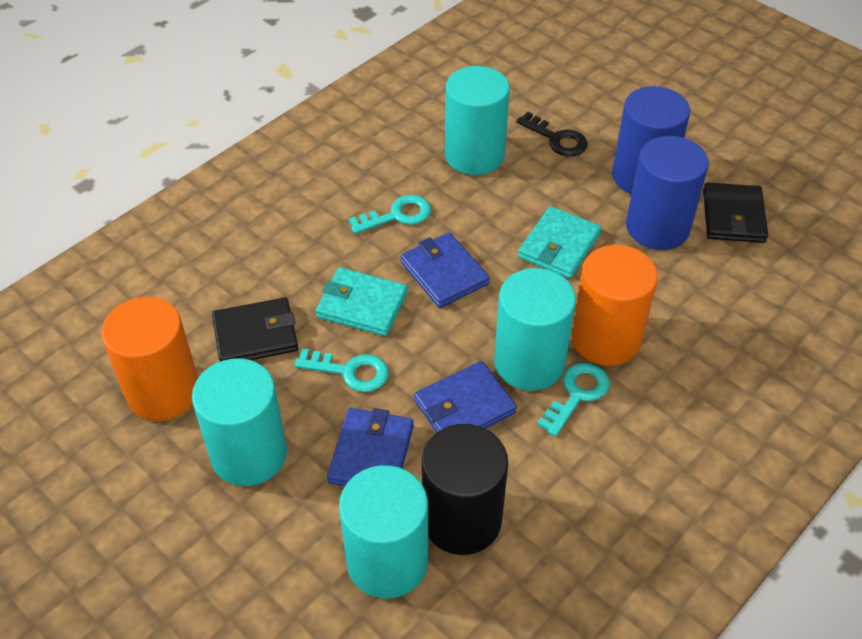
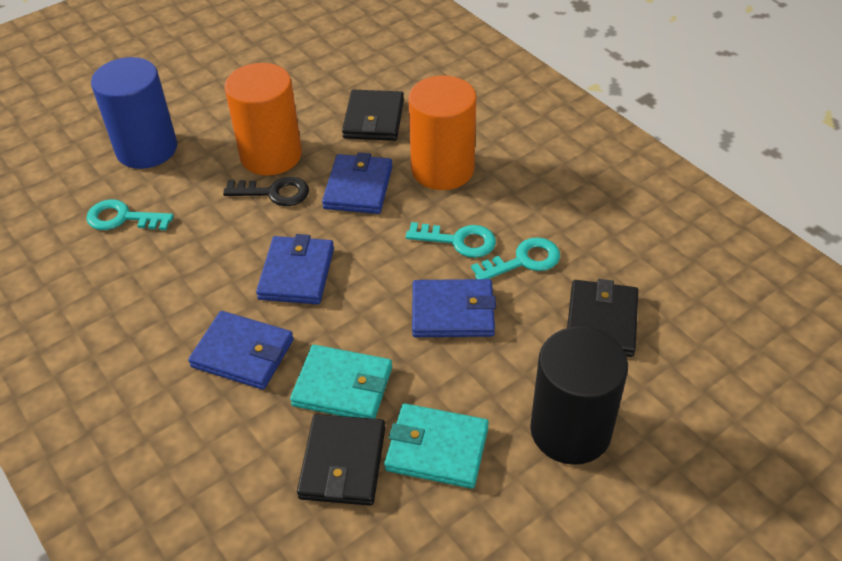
black wallet: [212,297,298,362] [703,183,768,243] = 2 -> [297,414,385,506] [342,90,404,141] [567,279,638,357] = 3
blue cylinder: [612,86,690,194] [626,136,709,250] = 2 -> [91,57,177,169] = 1
blue wallet: [327,408,414,486] [401,232,490,308] [414,361,517,432] = 3 -> [188,311,294,390] [256,234,334,304] [322,152,393,214] [412,279,496,337] = 4
turquoise cylinder: [192,358,287,486] [339,465,428,599] [445,66,510,175] [494,268,576,391] = 4 -> none = 0

